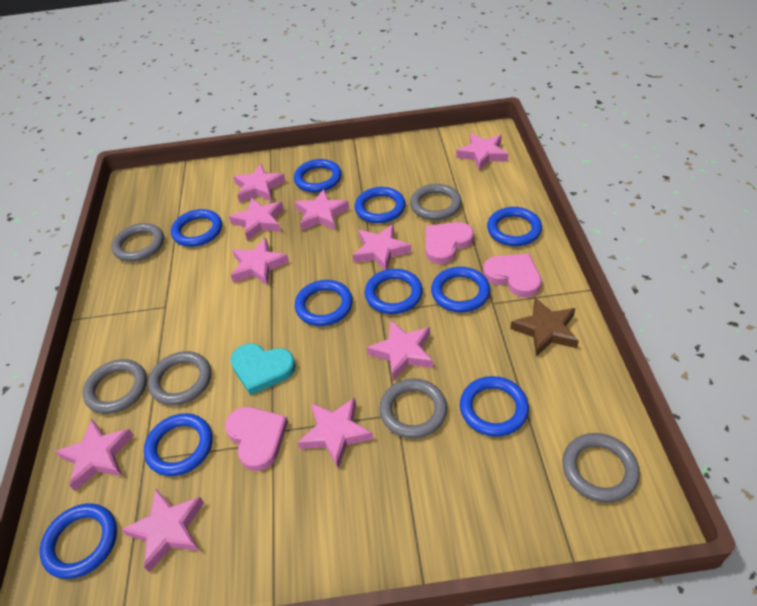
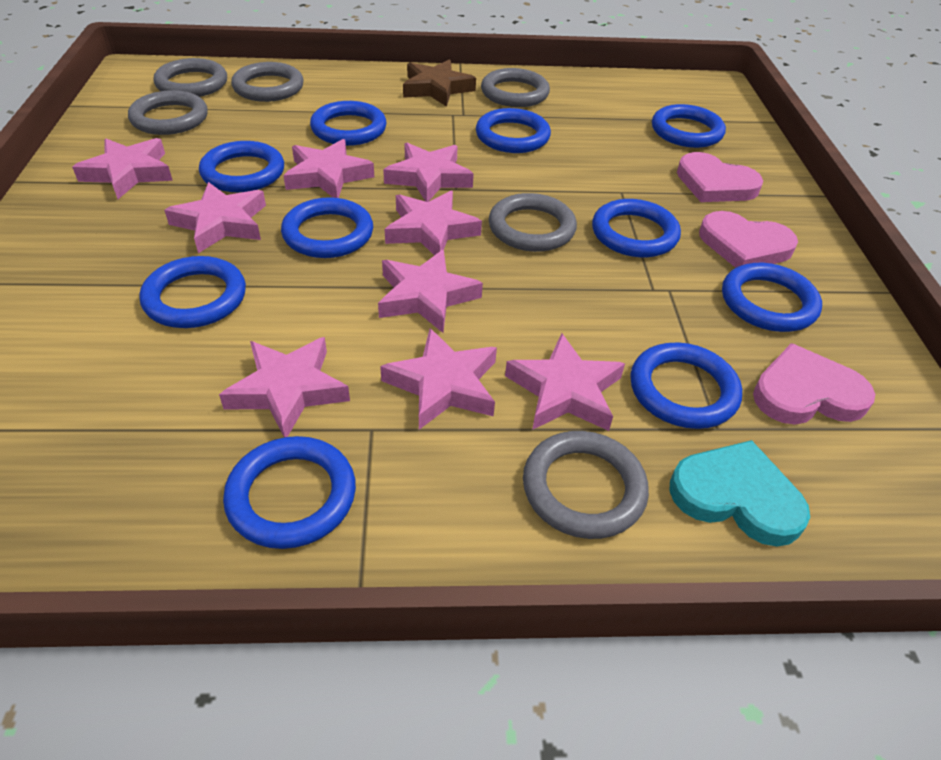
pink star: [55,419,134,491] [121,489,204,572] [229,197,284,241] [231,238,289,286] [233,164,286,202] [295,189,350,231] [297,398,374,468] [352,224,411,270] [367,320,433,381] [456,133,509,171] = 10 -> [72,138,173,199] [164,182,266,253] [219,337,350,437] [283,139,374,198] [378,250,483,333] [380,328,497,430] [383,143,474,202] [385,191,482,255] [505,333,625,431] = 9

